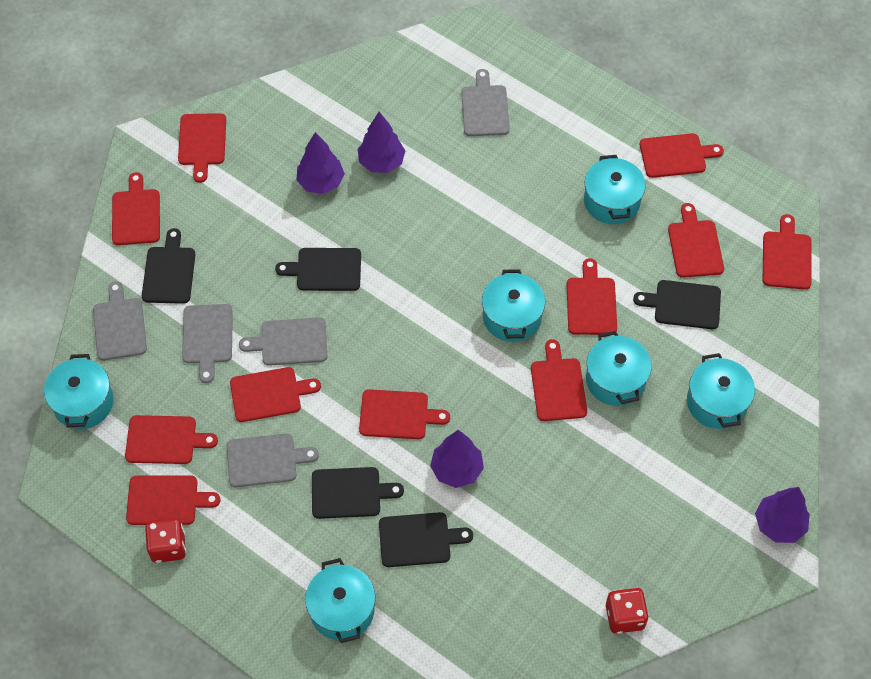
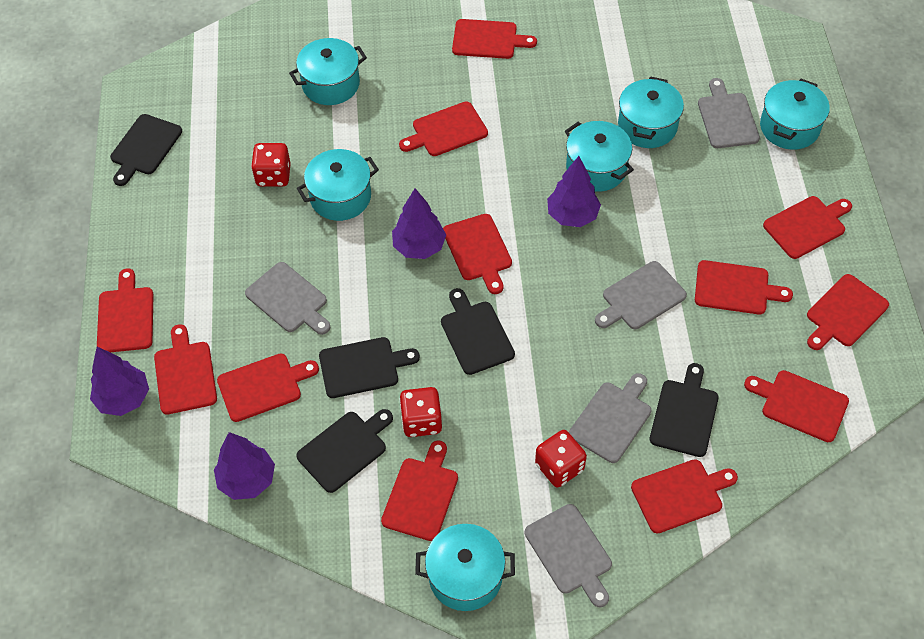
red cutting board: [112,172,160,245] [125,415,218,464] [126,475,221,525] [178,113,226,183] [230,367,321,422] [359,389,450,439] [531,339,587,421] [567,258,617,335] [640,133,724,178] [668,203,724,278] [763,214,812,290] = 11 -> [97,268,154,352] [154,324,217,414] [217,353,319,422] [381,440,458,541] [399,102,488,156] [443,214,512,294] [452,19,537,59] [631,459,738,533] [695,260,793,315] [744,370,849,442] [763,196,852,259] [807,274,889,350] = 12
red dice: [145,518,186,563] [606,588,649,634] = 2 -> [251,143,291,187] [399,387,442,437] [535,430,587,487] = 3

